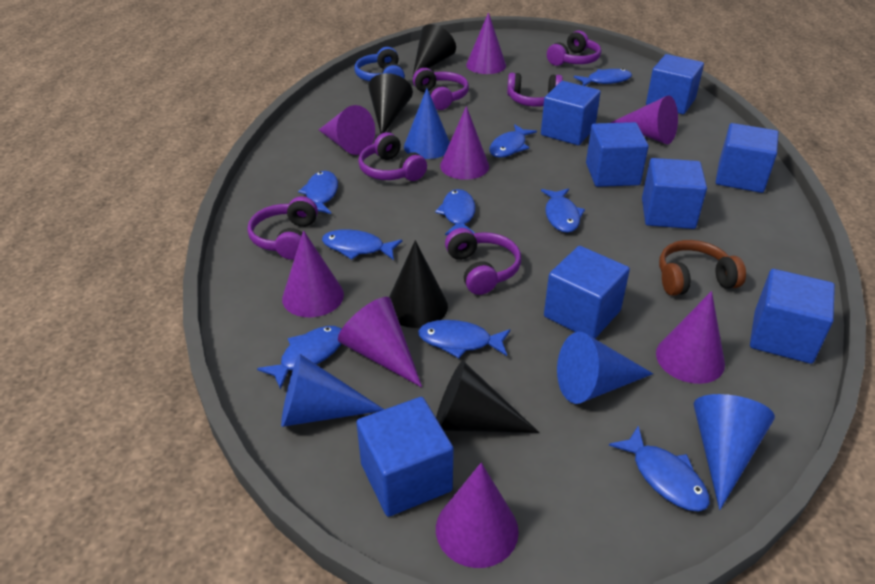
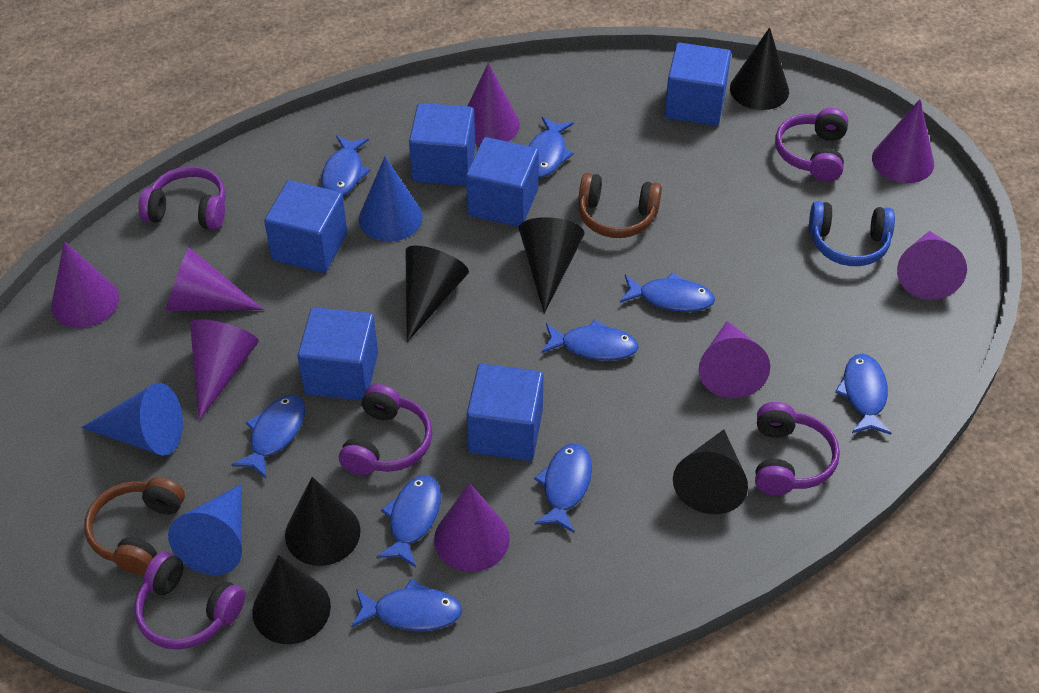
black cone: [368,73,413,134] [389,240,448,328] [413,24,456,76] [436,361,539,433] = 4 -> [252,555,331,644] [285,477,360,566] [406,245,469,342] [519,217,585,314] [673,429,748,514] [730,27,789,110] = 6
blue cone: [281,354,384,427] [404,88,450,159] [557,332,653,404] [694,394,775,510] = 4 -> [81,383,183,456] [168,484,242,575] [359,157,423,242] = 3
blue cube: [356,397,454,517] [541,81,601,145] [544,246,630,339] [586,122,649,187] [642,158,707,229] [646,54,704,114] [716,123,778,193] [750,269,835,364] = 8 -> [264,180,347,273] [297,307,378,400] [409,103,475,186] [466,137,539,227] [467,364,543,461] [664,43,731,126] = 6
brown headphones: [659,240,746,296] = 1 -> [84,477,185,575] [579,173,662,238] = 2
purple headphones: [247,196,318,260] [358,132,427,181] [413,68,469,110] [445,228,521,295] [507,73,563,107] [547,30,601,66] = 6 -> [134,552,245,650] [138,166,226,230] [339,384,433,475] [755,402,840,495] [775,108,848,182] = 5

